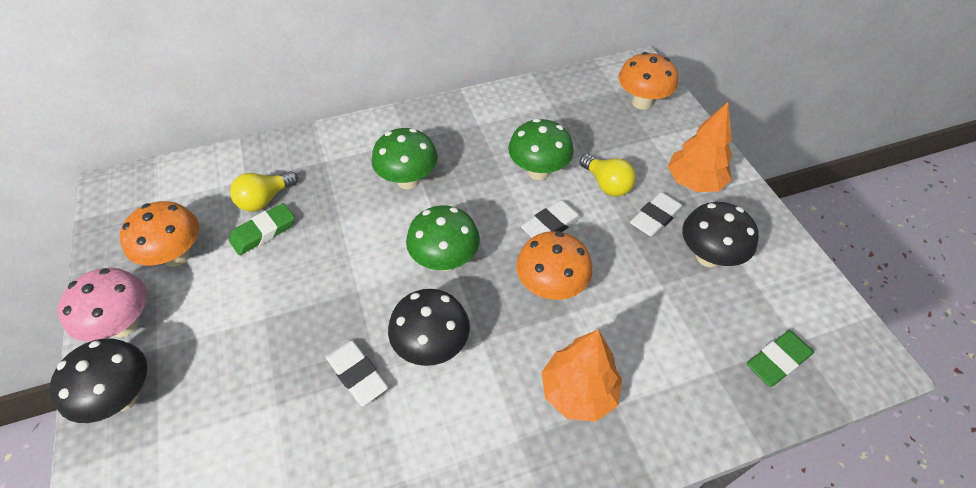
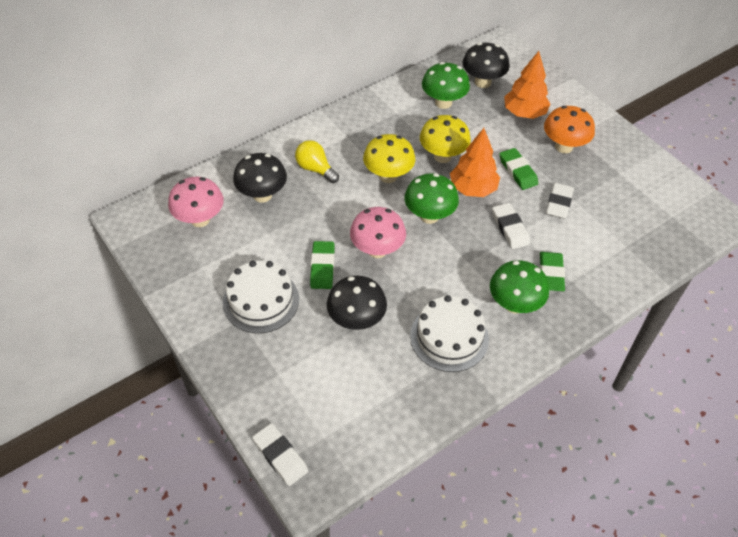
green eraser: [229,203,295,255] [747,330,814,387] = 2 -> [310,241,335,289] [500,148,538,190] [540,252,565,291] = 3
orange mushroom: [119,201,199,267] [516,231,593,300] [619,52,678,110] = 3 -> [544,106,595,153] = 1
pink mushroom: [57,268,147,342] = 1 -> [168,177,224,227] [350,207,406,258] = 2
white cake: none = 0 -> [223,261,299,333] [410,295,489,372] = 2
yellow light bulb: [230,171,298,212] [580,154,636,197] = 2 -> [295,140,339,183] = 1
yellow mushroom: none = 0 -> [363,134,415,183] [420,115,471,163] = 2

